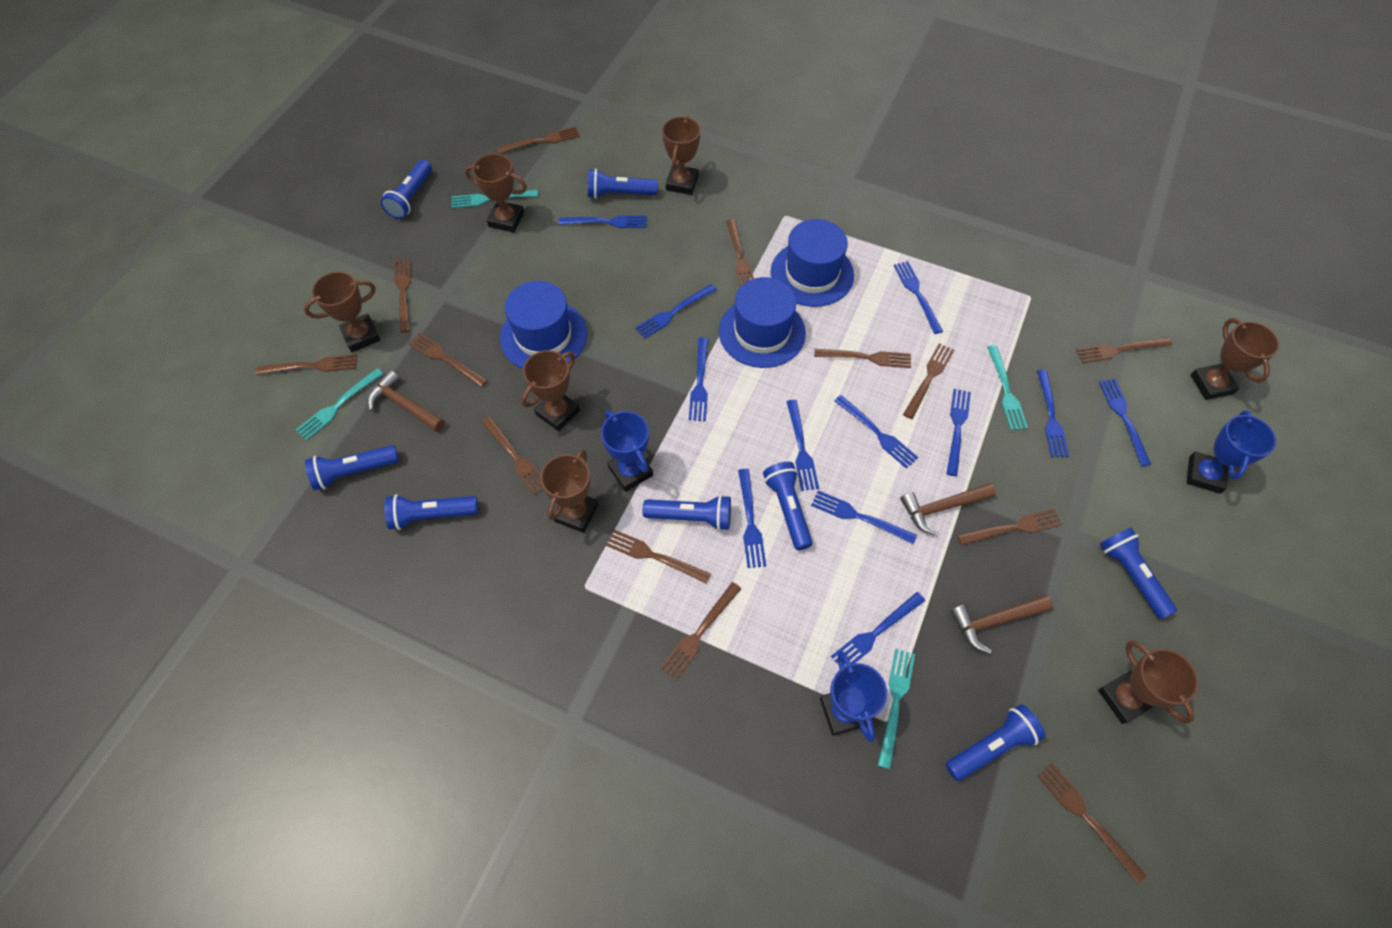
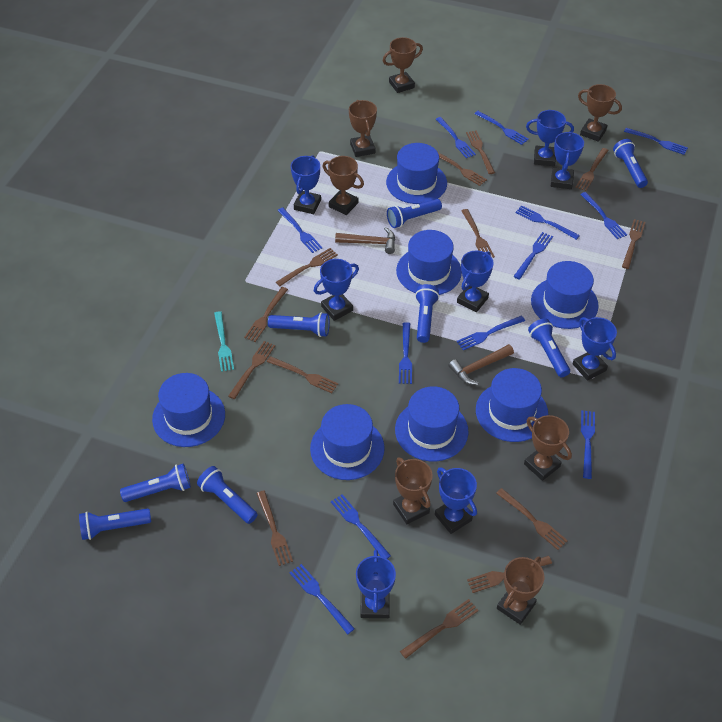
blue hat: [500,281,587,369] [719,277,806,368] [771,219,854,307] = 3 -> [152,373,225,447] [310,404,385,480] [386,143,447,204] [395,386,469,461] [396,230,462,295] [476,368,548,442] [531,261,599,329] = 7
blue trophy: [601,410,653,492] [820,651,887,742] [1187,410,1276,494] = 3 -> [291,155,321,214] [314,259,359,321] [356,550,396,618] [435,467,477,534] [457,250,494,312] [526,110,574,166] [551,131,584,189] [573,317,617,381] = 8
brown hammer: [367,370,445,432] [900,483,996,535] [950,595,1053,654] = 3 -> [335,227,395,254] [448,344,514,385] = 2
turquoise fork: [296,368,383,440] [451,190,538,208] [878,649,915,769] [987,345,1028,430] = 4 -> [214,311,234,372] = 1

